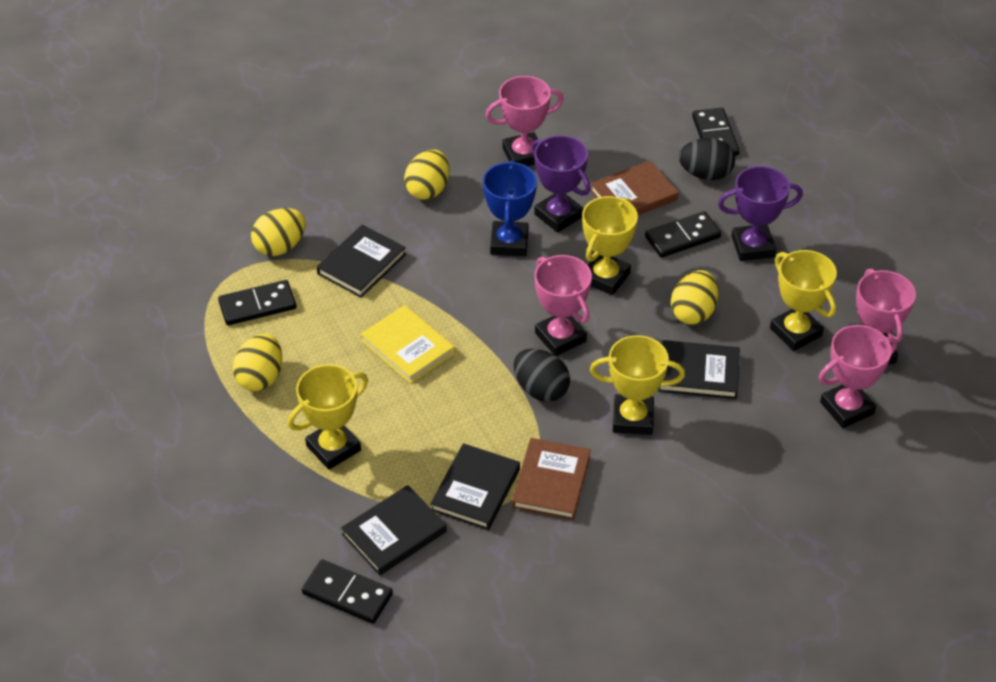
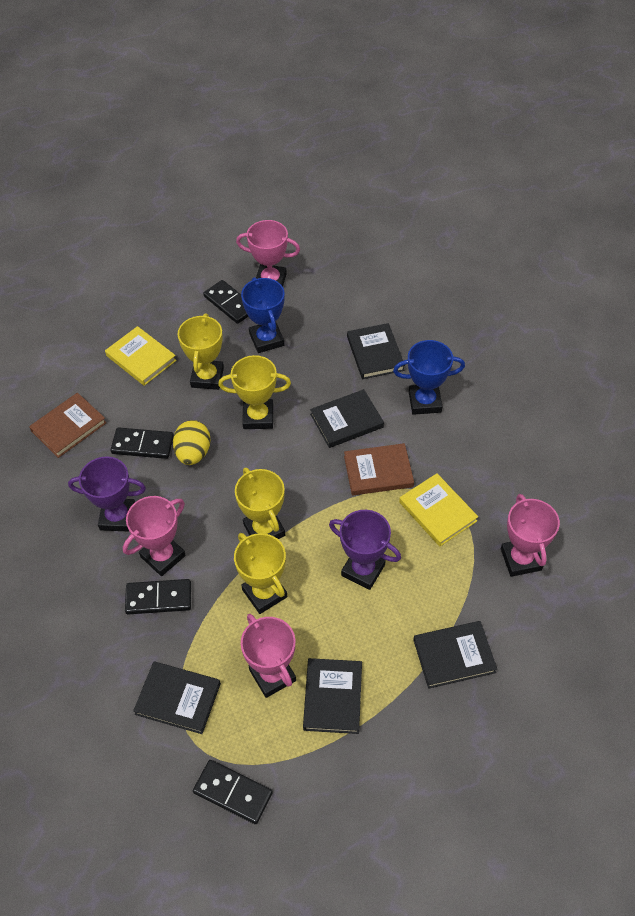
black book: [317,225,406,298] [341,485,447,576] [430,443,520,530] [658,340,740,399] = 4 -> [133,661,221,734] [303,658,362,734] [310,389,384,448] [347,323,405,379] [413,621,497,689] = 5
black egg: [514,349,570,402] [679,138,735,180] = 2 -> none = 0
blue trophy: [483,160,537,256] = 1 -> [241,277,284,353] [393,340,465,415] = 2
yellow book: [361,305,455,384] = 1 -> [105,326,177,386] [399,473,478,546] = 2
yellow egg: [233,334,282,391] [251,208,306,256] [404,150,449,200] [671,270,718,324] = 4 -> [173,420,211,465] = 1

